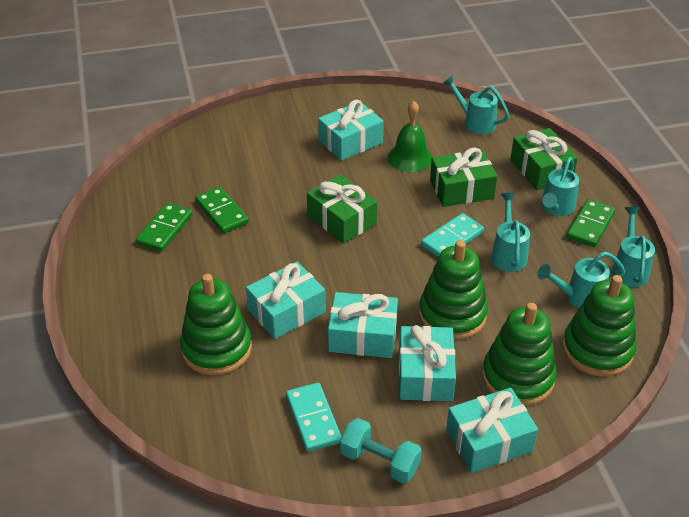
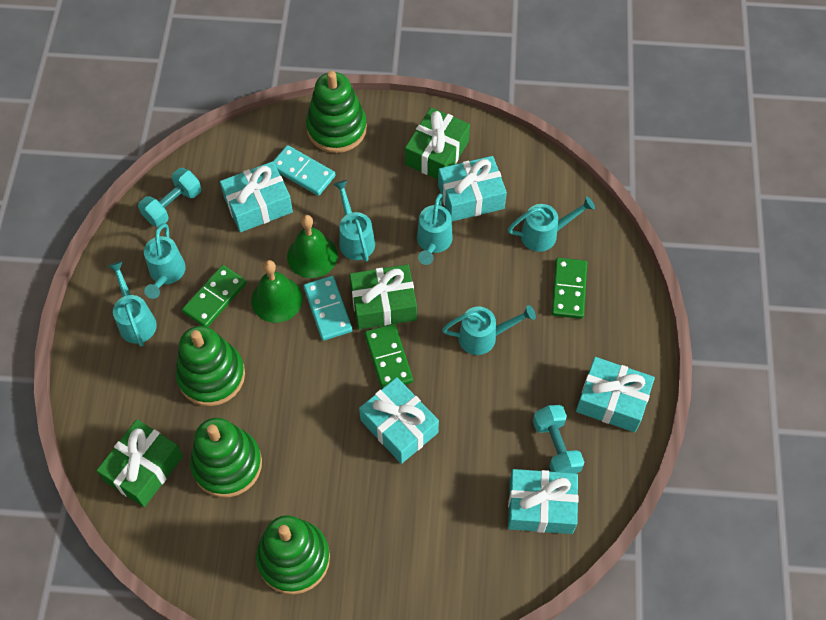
green bell: [388,101,433,172] = 1 -> [251,260,303,323] [287,215,338,278] = 2
turquoise dumbbell: [340,418,422,483] = 1 -> [138,168,201,227] [533,405,584,473] = 2
turquoise watering can: [443,76,509,134] [491,193,530,272] [538,252,625,308] [541,157,579,216] [612,207,655,287] = 5 -> [108,261,157,347] [144,223,186,299] [333,180,375,262] [417,193,453,265] [442,305,536,355] [508,197,595,252] = 6

